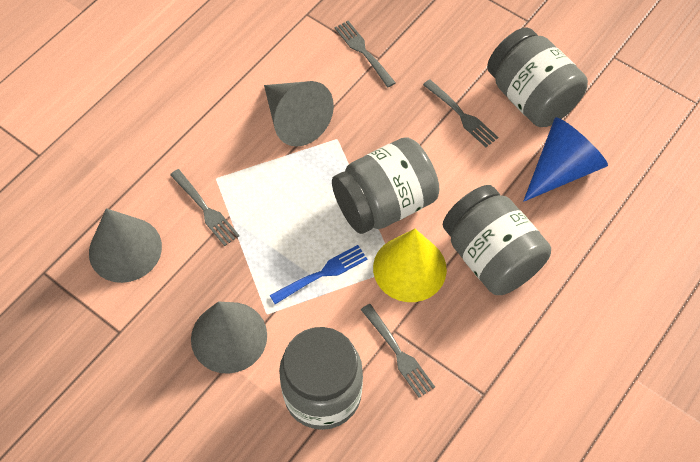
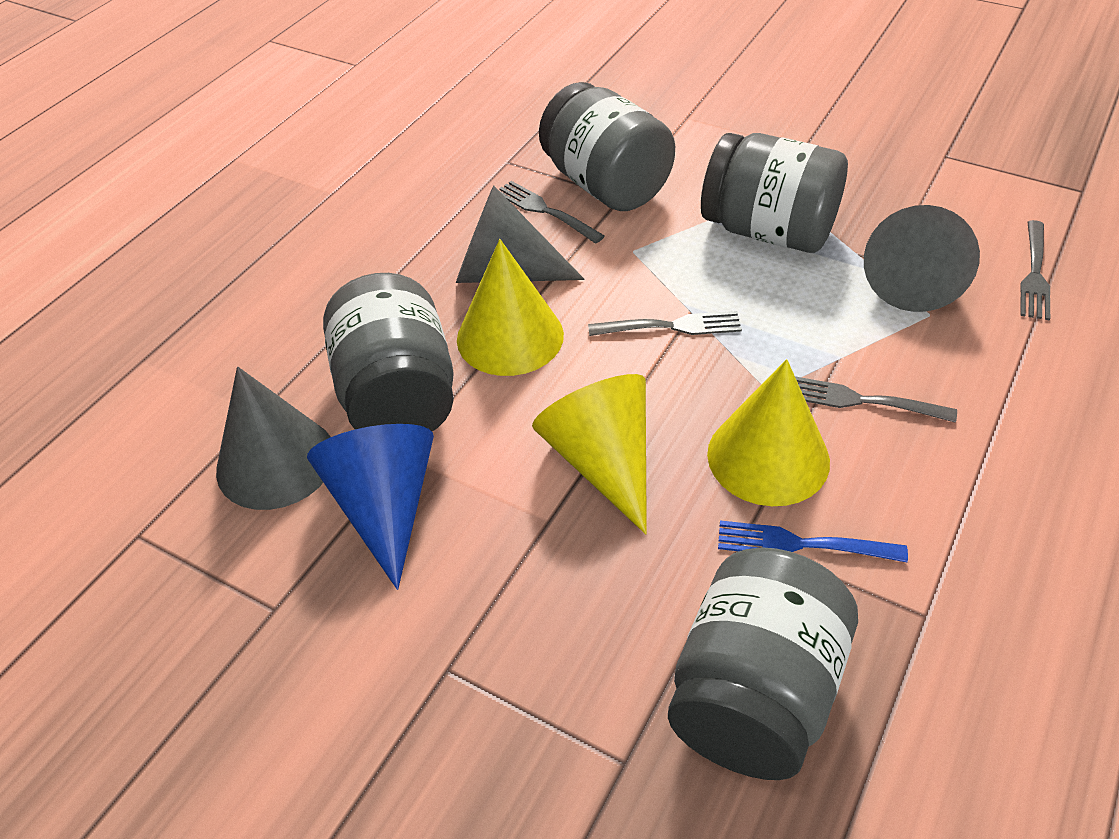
yellow cone: [373,229,447,302] = 1 -> [457,239,564,376] [532,374,647,534] [707,359,830,506] = 3

